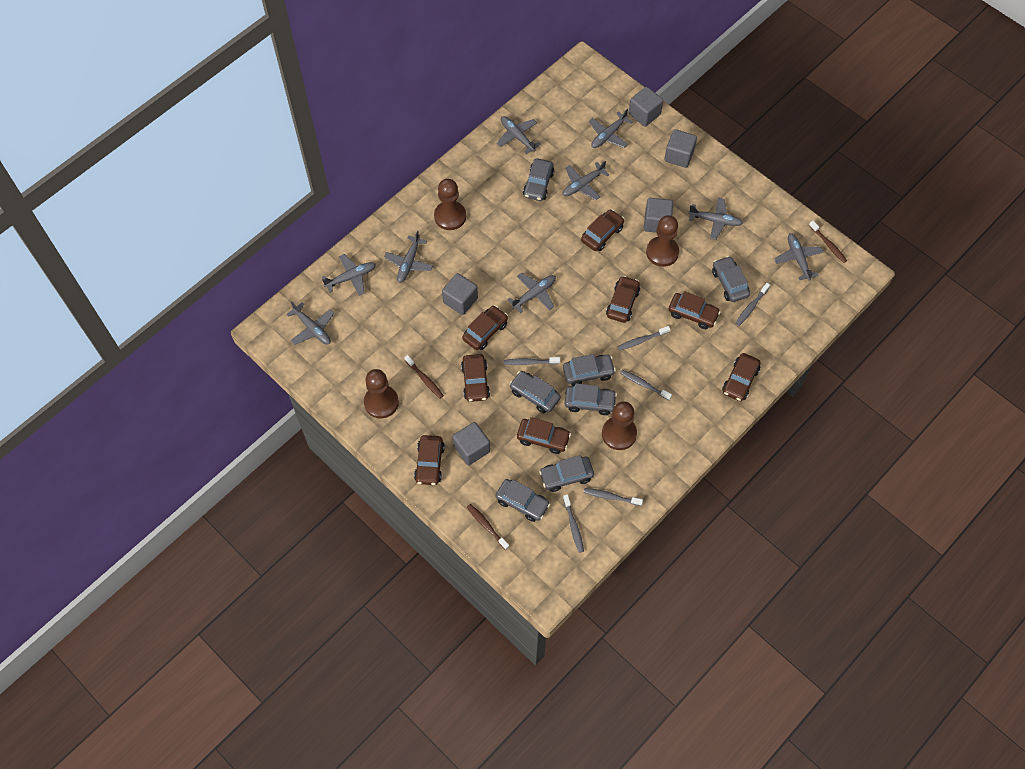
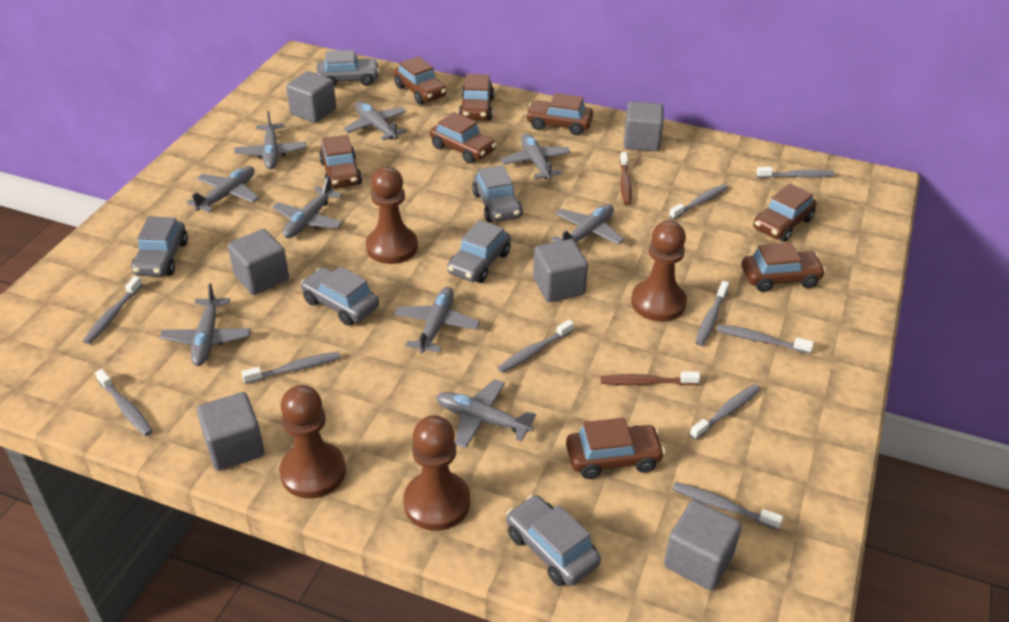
brown toothbrush: [404,355,444,399] [467,504,509,550] [809,221,847,263] = 3 -> [601,371,700,385] [620,152,632,205] = 2
grey car: [496,479,550,522] [509,371,561,413] [523,159,554,201] [539,455,594,492] [563,354,616,386] [565,383,617,415] [712,256,750,302] = 7 -> [131,216,188,277] [300,266,379,326] [317,50,380,86] [447,220,511,283] [472,165,523,222] [506,495,601,586] = 6
grey cube: [442,273,478,315] [453,422,490,465] [628,87,663,127] [644,198,673,233] [664,129,697,168] = 5 -> [197,392,264,471] [228,229,289,295] [286,71,336,123] [533,239,588,302] [623,101,664,151] [664,500,742,590] = 6
grey toothbrush: [504,357,560,365] [563,494,584,553] [584,488,643,506] [617,326,670,351] [620,369,672,400] [736,283,770,326] = 6 -> [83,276,143,344] [95,369,153,436] [241,352,341,384] [498,320,574,373] [669,184,728,220] [672,482,783,530] [690,384,760,440] [695,281,729,346] [717,324,814,354] [756,167,834,178] = 10

